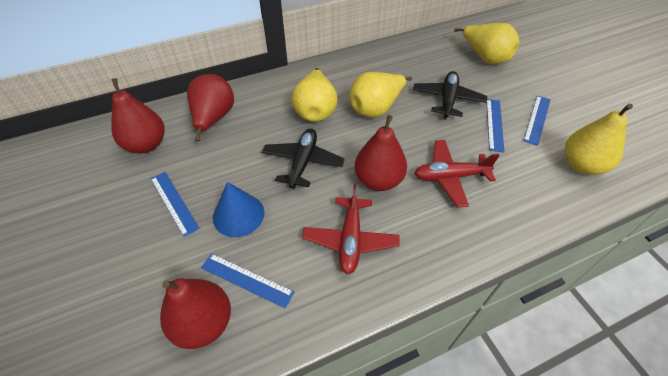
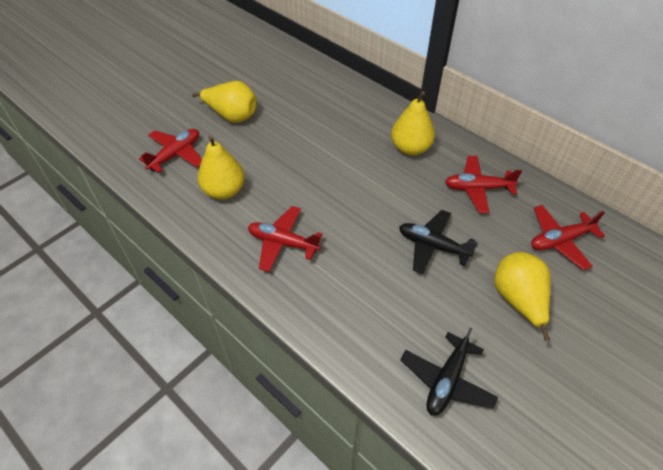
blue cone: [213,182,264,237] = 1 -> none = 0
blue ruler: [150,172,200,237] [201,253,294,308] [487,99,505,152] [523,95,551,146] = 4 -> none = 0
red pear: [111,78,165,154] [160,278,231,349] [187,74,234,141] [355,115,407,191] = 4 -> none = 0
red plane: [302,184,400,274] [414,140,500,208] = 2 -> [139,129,202,173] [248,206,323,272] [445,156,522,213] [531,205,605,270] = 4

